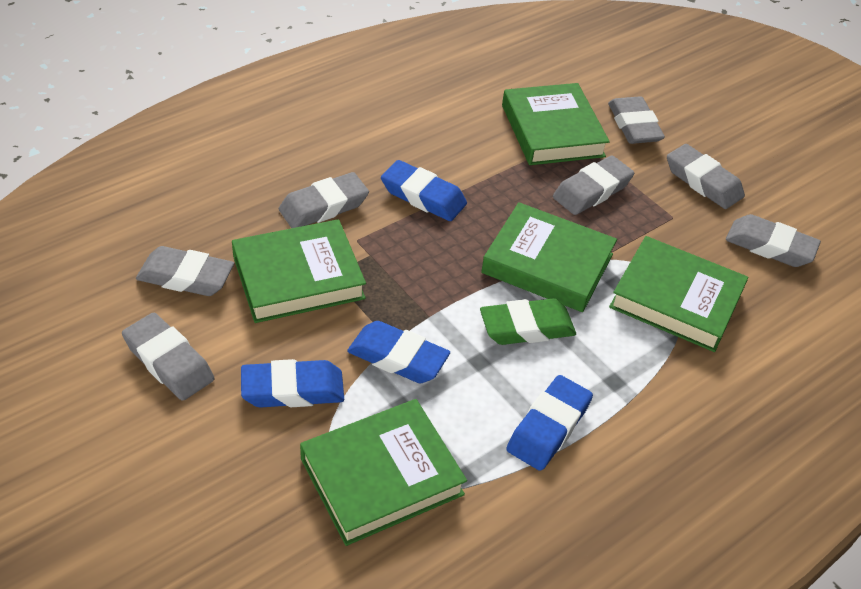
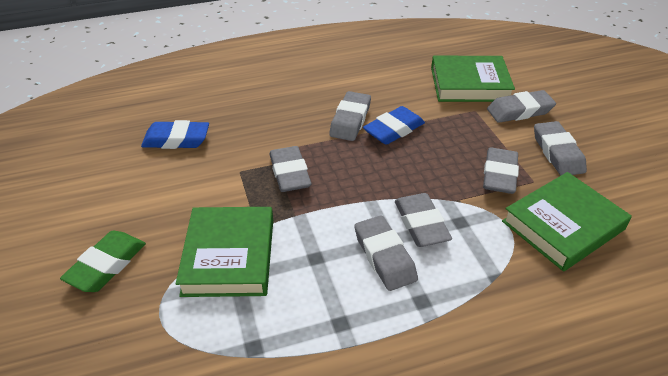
blue eraser: [241,359,344,408] [347,321,450,383] [381,160,467,221] [506,375,593,471] = 4 -> [141,120,209,149] [363,106,425,145] = 2
green book: [232,219,366,323] [300,399,467,546] [481,202,617,312] [502,83,610,165] [609,236,748,352] = 5 -> [176,207,273,297] [431,56,515,102] [502,172,632,271] = 3

